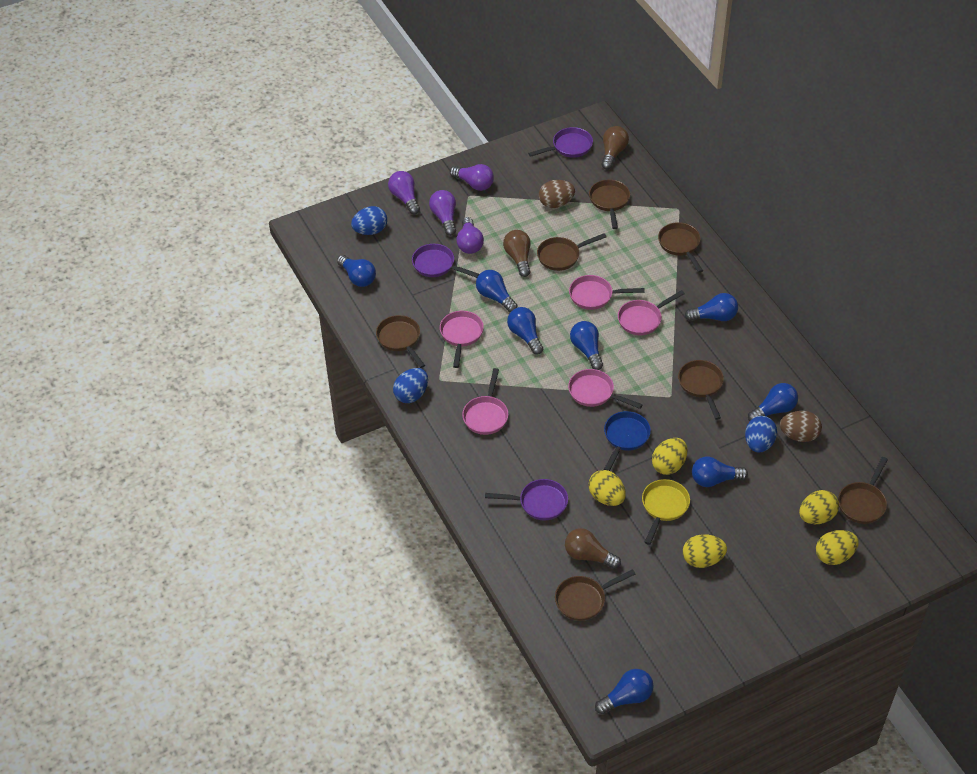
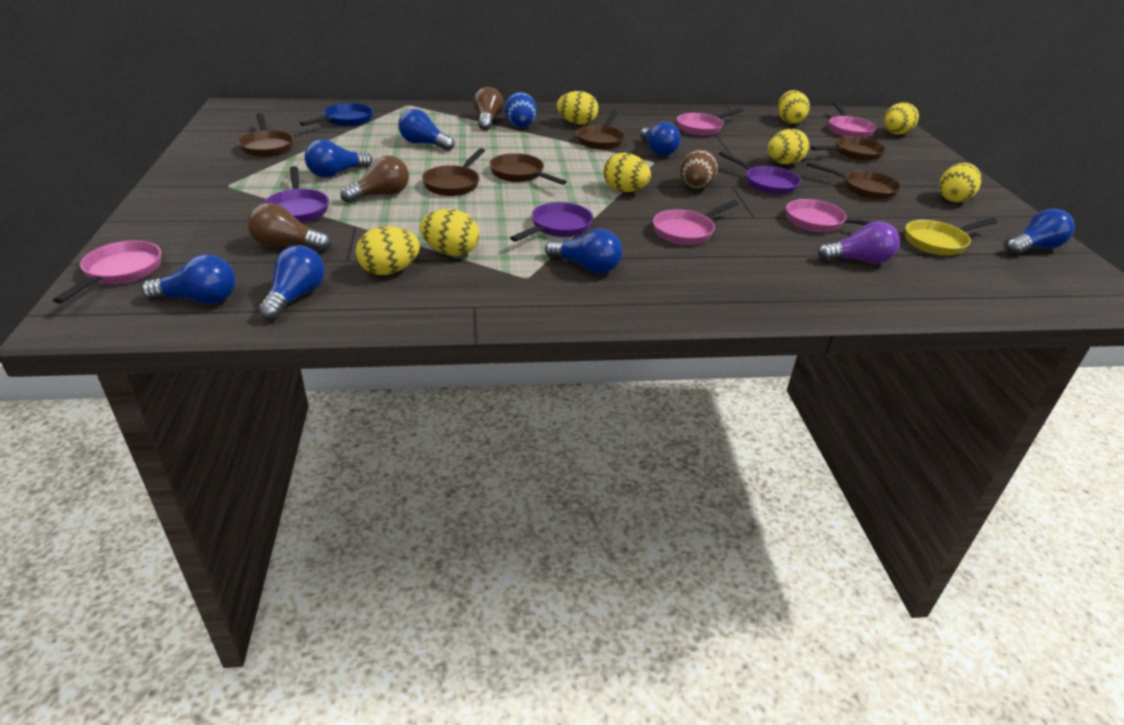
blue egg: [351,206,387,235] [393,368,428,403] [745,416,777,453] = 3 -> [505,92,537,128] = 1
blue light bulb: [337,255,376,287] [476,270,518,312] [507,307,543,355] [570,321,603,370] [595,669,654,714] [685,293,738,321] [692,457,748,487] [748,383,798,421] = 8 -> [141,254,236,304] [258,245,325,320] [305,140,372,178] [398,109,455,151] [545,229,622,274] [640,122,681,156] [1006,209,1075,255] = 7
brown egg: [539,180,575,208] [780,411,822,442] = 2 -> [680,150,718,189] = 1
brown pan: [376,315,425,368] [537,233,607,271] [555,569,636,621] [589,179,630,229] [658,222,703,273] [678,360,724,420] [838,457,888,524] = 7 -> [238,113,294,157] [422,148,485,196] [489,153,567,185] [576,110,625,150] [807,161,901,200] [811,136,886,161] = 6
purple light bulb: [388,171,420,214] [429,190,456,236] [450,164,494,191] [456,217,484,254] = 4 -> [818,221,900,264] = 1
yellow egg: [588,470,626,506] [652,438,687,475] [683,534,727,568] [799,490,839,524] [816,530,858,565] = 5 -> [355,226,420,275] [420,209,480,256] [557,91,598,125] [603,153,651,192] [768,129,809,164] [778,90,810,124] [883,102,919,135] [939,163,982,203] = 8

